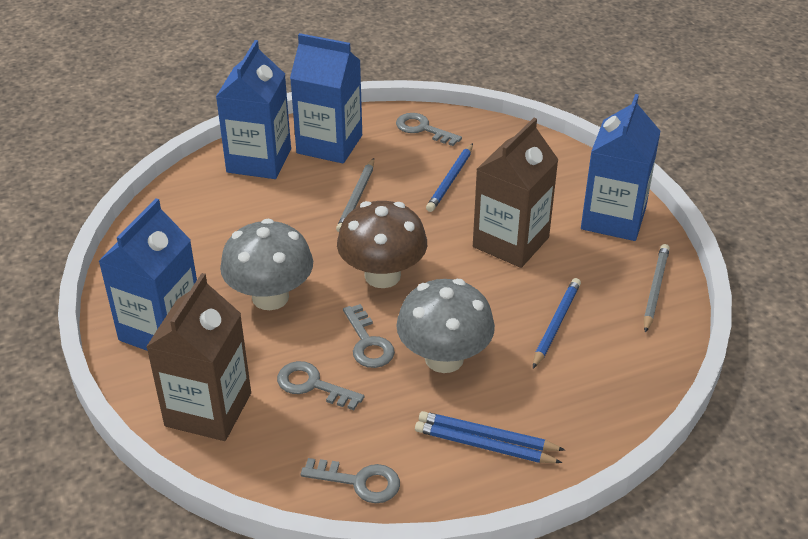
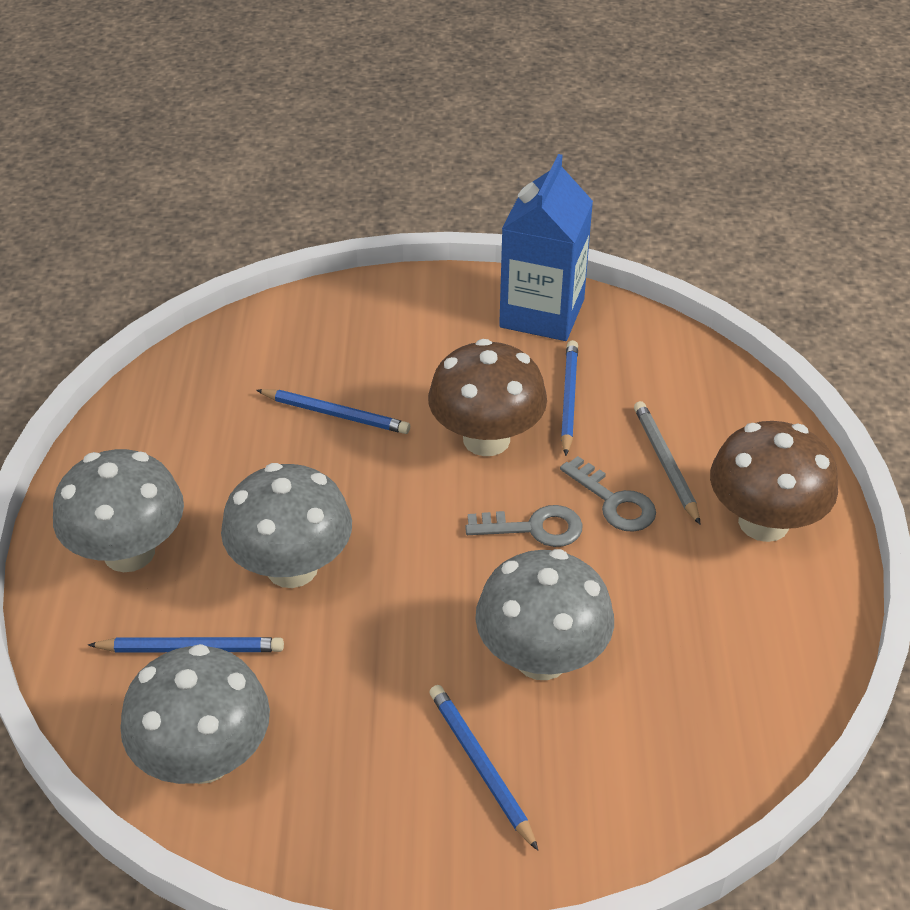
blue carton: [98,198,197,351] [216,40,291,179] [290,33,362,164] [581,94,661,241] = 4 -> [499,154,593,341] = 1
brown carton: [146,273,251,441] [473,118,558,268] = 2 -> none = 0
brown mushroom: [337,201,427,288] = 1 -> [428,339,547,456] [710,421,838,542] = 2
grey key: [277,361,364,410] [300,458,400,503] [343,304,395,368] [396,113,462,146] = 4 -> [465,505,583,547] [560,456,656,532] = 2
grey mushroom: [220,219,313,310] [396,279,495,373] = 2 -> [53,449,184,572] [120,644,270,784] [221,463,352,588] [475,549,614,680] = 4
grey pencil: [336,158,374,232] [643,244,670,333] = 2 -> [634,401,701,525] = 1

